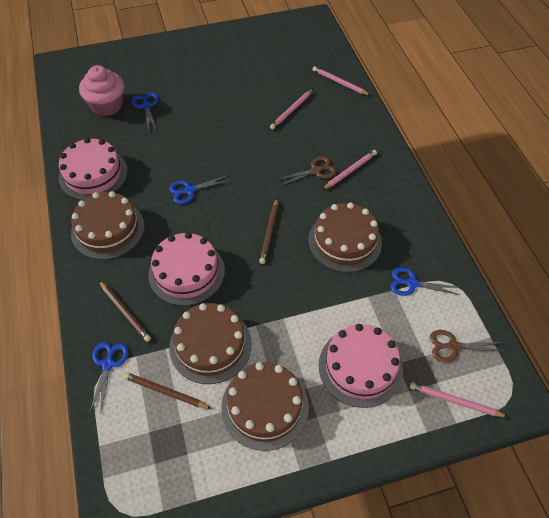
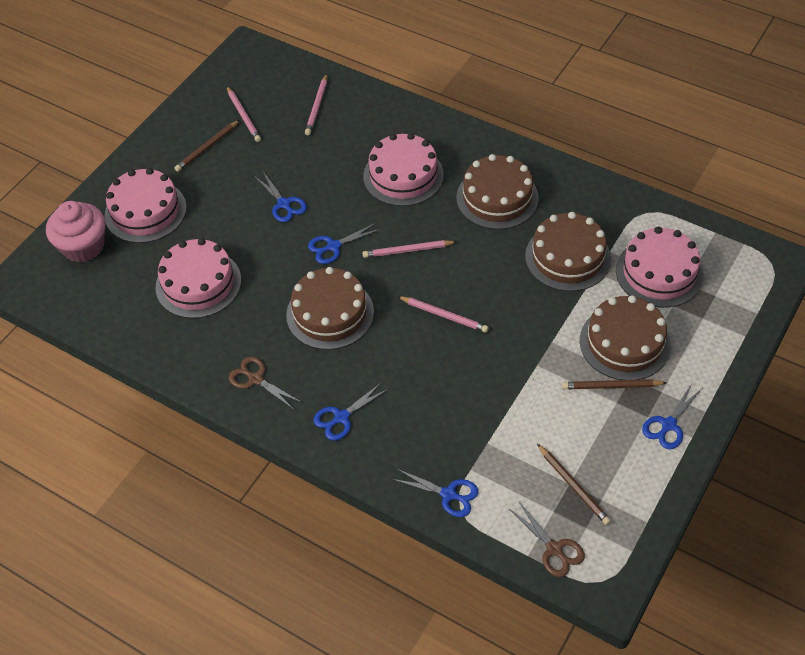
blue scissors: [89,342,129,414] [132,93,158,130] [169,175,231,204] [391,267,460,296] = 4 -> [254,172,307,222] [308,223,381,264] [313,382,389,441] [392,469,478,517] [642,382,702,449] = 5
pink cake: [59,138,128,200] [148,232,225,306] [319,324,403,408] = 3 -> [104,168,187,243] [156,238,241,318] [363,133,444,206] [616,227,703,308] = 4

